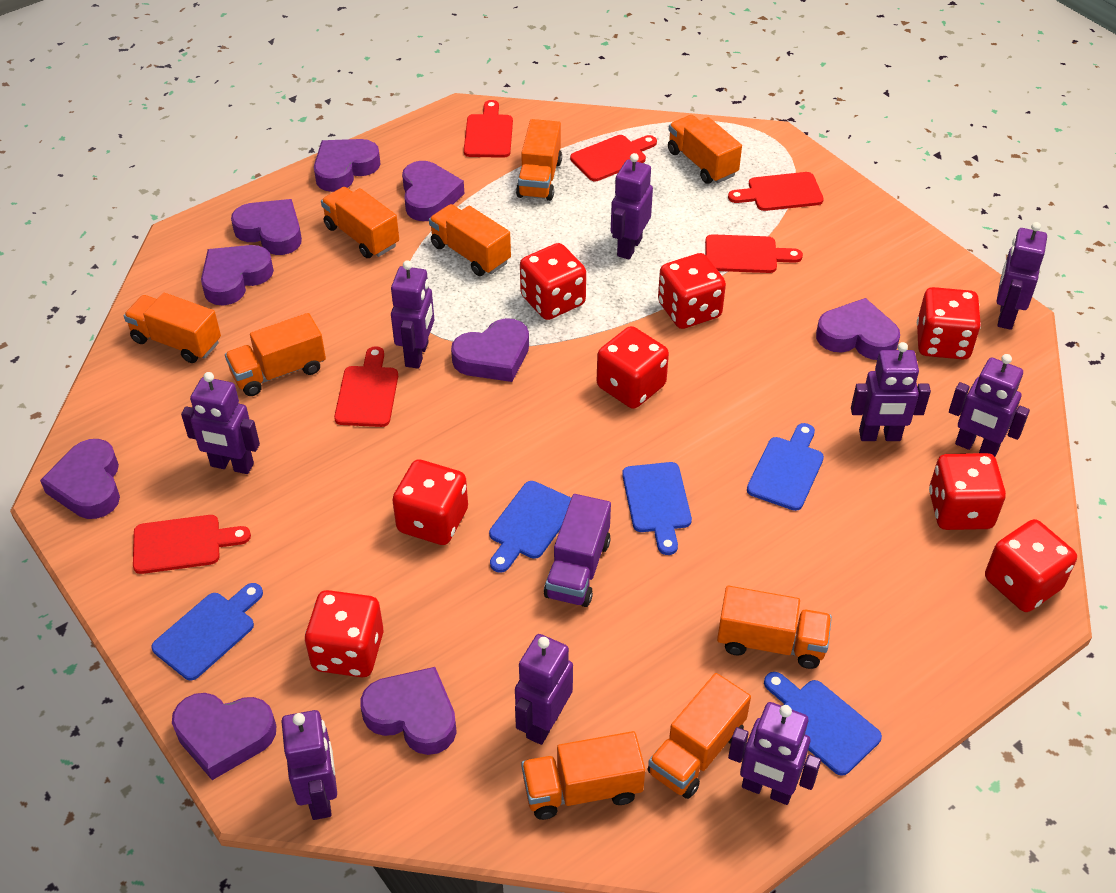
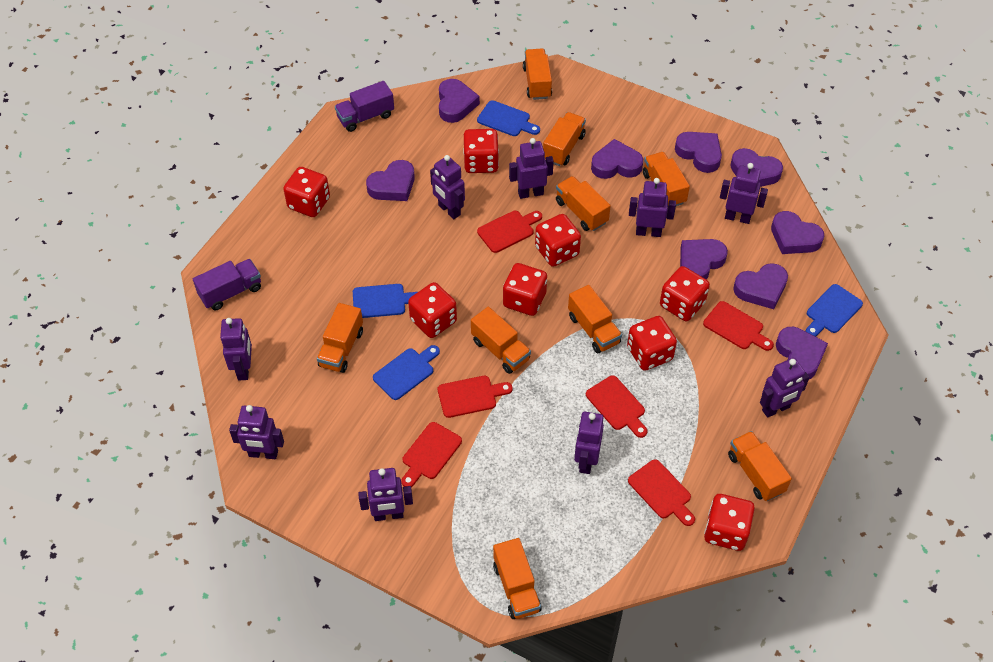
blue cutting board: [151,583,263,681] [489,481,571,573] [622,462,692,555] [747,423,824,511] [764,672,882,776] = 5 -> [353,284,417,318] [373,345,440,400] [477,100,540,136] [806,284,863,337] = 4
purple truck: [544,494,611,607] = 1 -> [193,259,261,310] [335,81,394,132] = 2

